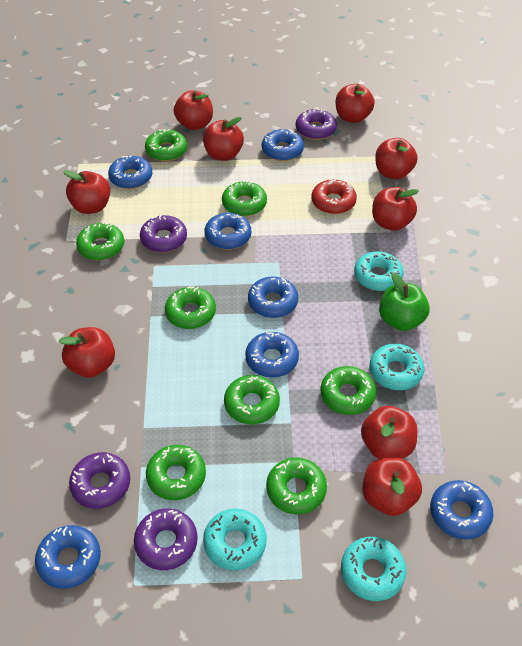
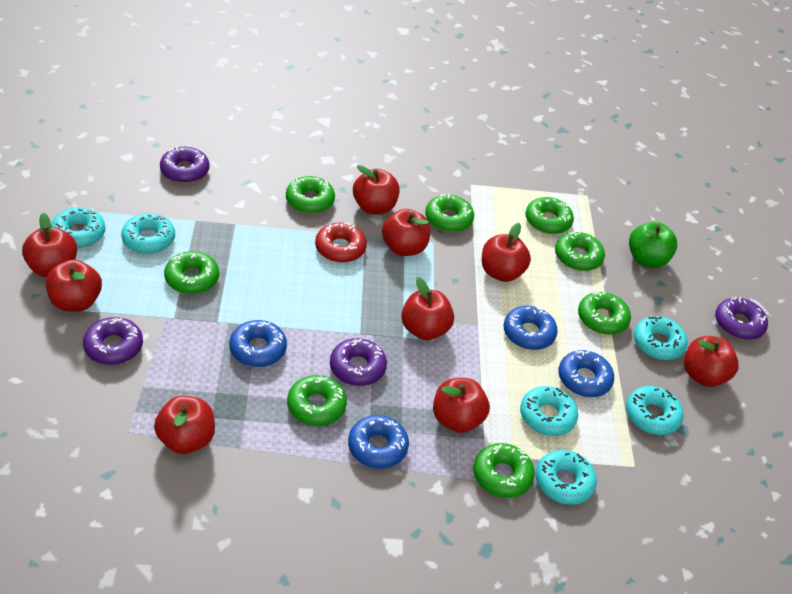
blue donut: [35,525,101,589] [108,155,152,189] [205,213,251,249] [245,332,299,378] [248,277,298,318] [262,129,304,161] [430,480,493,539] = 7 -> [229,320,287,367] [348,415,409,469] [504,306,558,350] [558,350,614,397] = 4
turquoise donut: [203,508,267,570] [341,537,406,601] [354,251,404,291] [369,344,424,390] = 4 -> [51,207,105,248] [121,213,175,254] [520,386,578,436] [536,450,597,505] [626,386,684,435] [634,316,688,360] = 6

